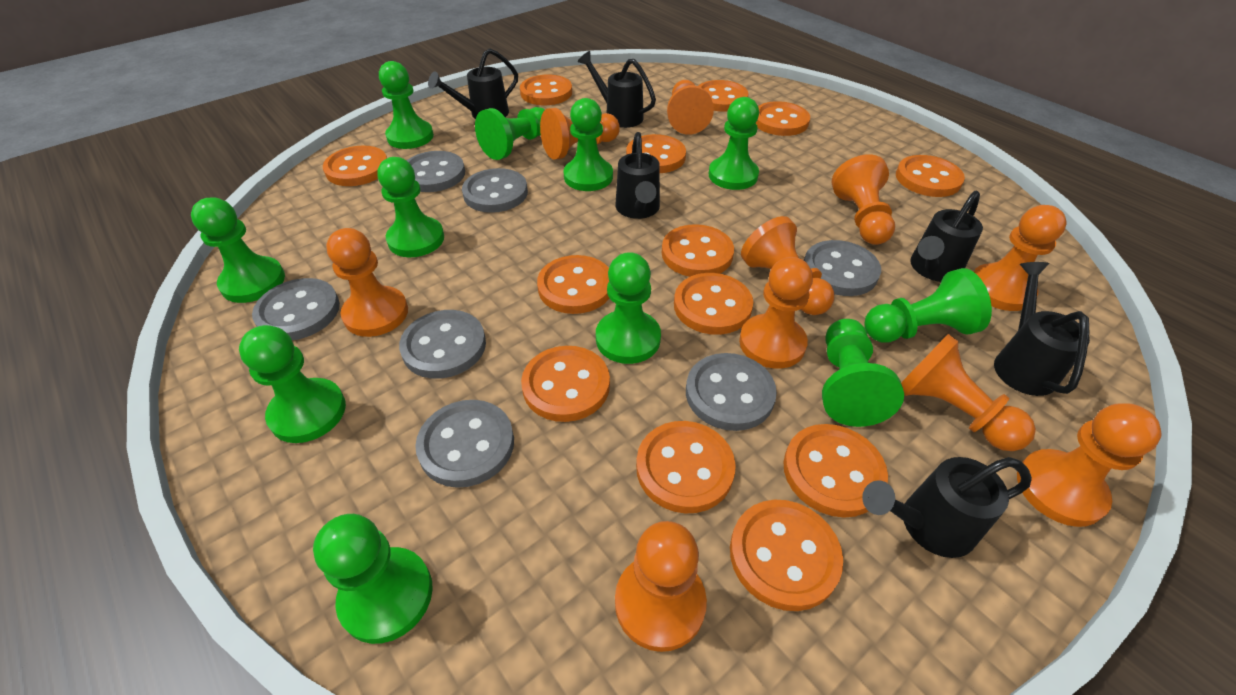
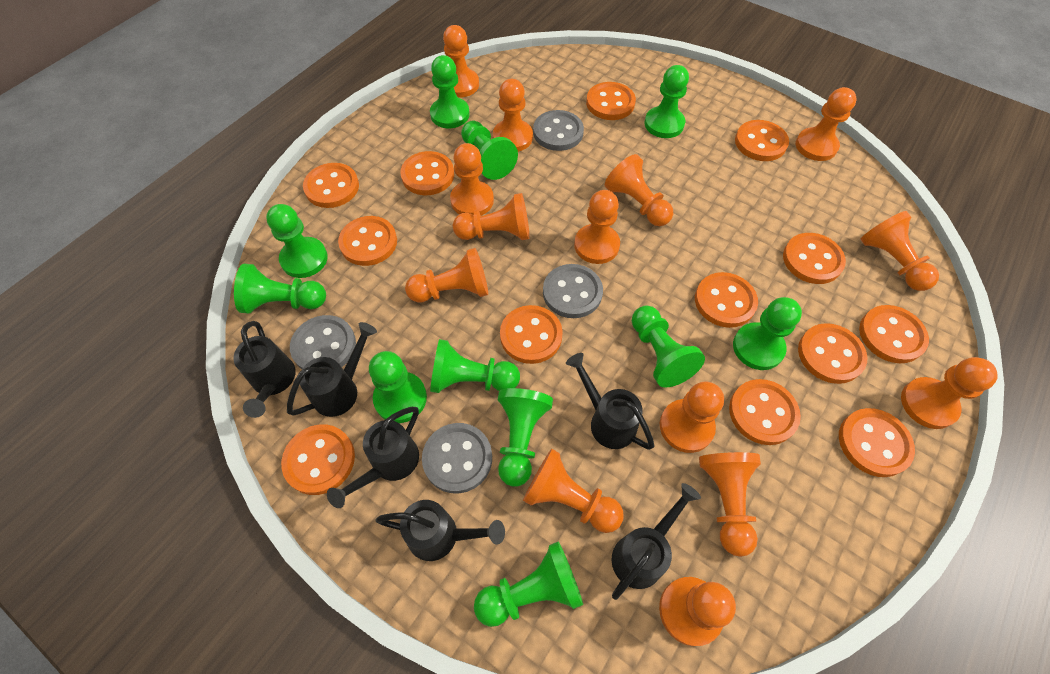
grey button: [252,278,340,340] [399,310,486,379] [407,151,465,192] [415,400,514,488] [462,168,528,213] [686,353,777,431] [804,240,881,296] = 7 -> [290,315,356,369] [422,423,492,493] [533,110,584,151] [543,264,603,318] = 4
orange pawn: [326,228,408,337] [540,108,620,160] [615,521,707,652] [667,80,714,135] [739,257,813,369] [741,216,834,315] [831,154,895,245] [901,334,1036,451] [974,205,1067,311] [1017,403,1162,527] = 10 -> [405,248,488,302] [443,25,479,98] [450,143,494,216] [453,193,530,240] [493,79,533,152] [523,449,624,533] [574,190,620,264] [605,154,673,226] [659,577,736,646] [660,381,724,453] [699,452,761,557] [796,87,857,161] [860,211,939,291] [901,357,998,429] = 14

